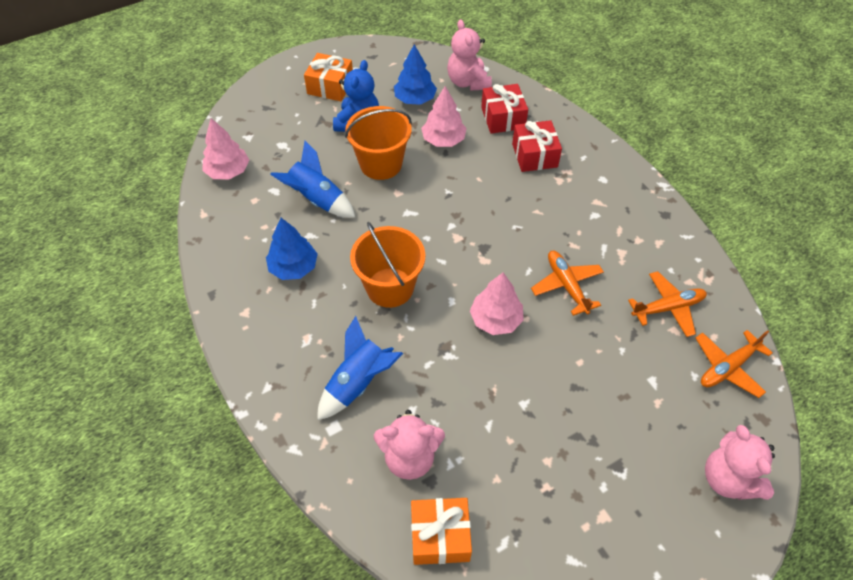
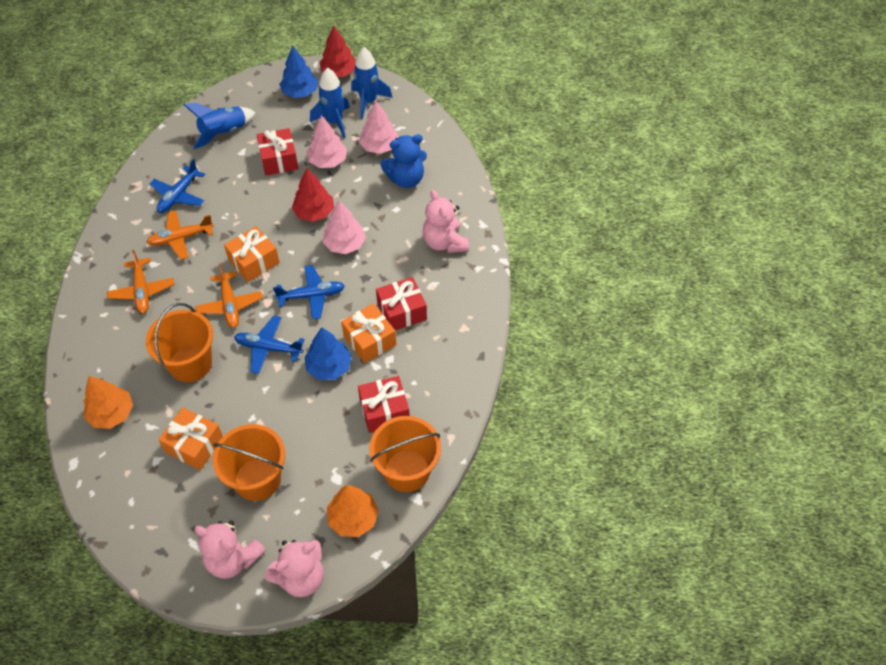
blue plane: none = 0 -> [150,159,205,213] [234,316,305,374] [273,265,345,320] = 3
blue rocket: [270,141,356,218] [317,316,403,420] = 2 -> [184,103,256,149] [310,67,350,138] [351,47,393,119] = 3
orange bucket: [345,106,412,180] [350,222,425,308] = 2 -> [146,303,213,382] [212,424,285,501] [369,416,441,492] = 3
orange gift: [304,53,353,101] [411,498,472,565] = 2 -> [158,407,223,470] [224,226,280,282] [341,303,396,363] = 3
orange tree: none = 0 -> [83,376,133,429] [327,485,379,537] = 2
red gift: [481,84,528,134] [512,120,562,172] = 2 -> [257,128,299,175] [358,376,410,433] [376,277,427,330] = 3
red tree: none = 0 -> [292,168,334,222] [320,25,356,77] = 2

